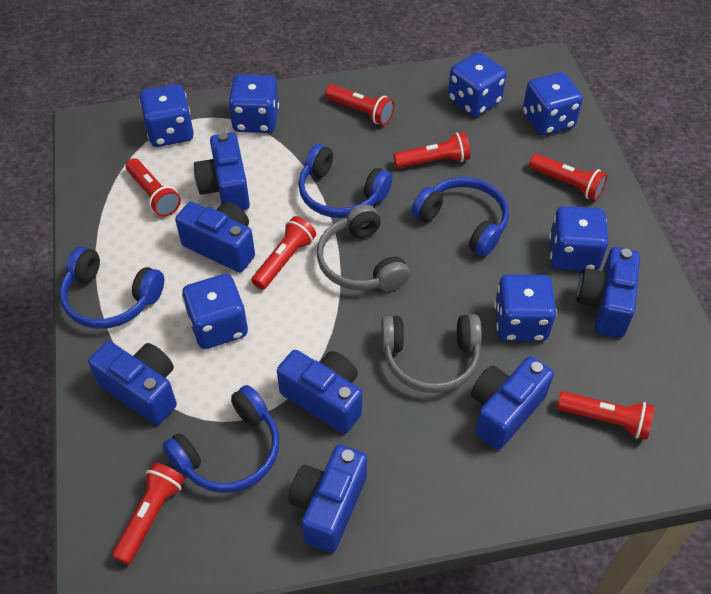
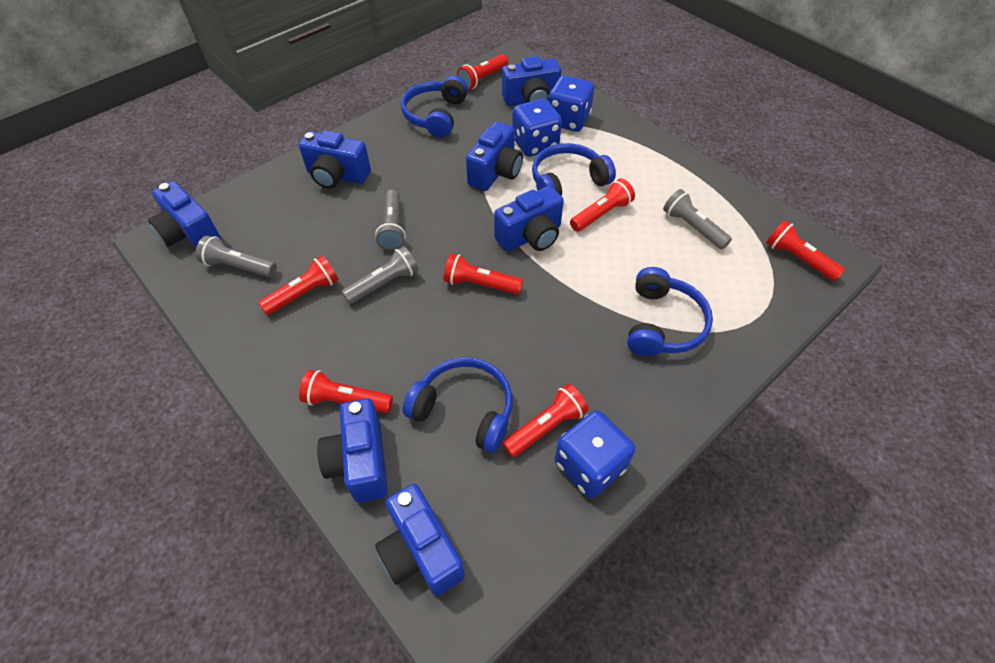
blue dice: [139,84,194,147] [182,274,248,349] [228,74,279,133] [448,52,507,117] [494,274,557,341] [523,72,583,136] [549,206,608,271] = 7 -> [512,99,562,157] [548,75,594,132] [555,410,635,498] = 3
grey flashlight: none = 0 -> [196,235,277,278] [341,246,419,304] [375,189,406,251] [663,189,732,249] = 4
grey headphones: [317,205,410,291] [381,314,482,393] = 2 -> none = 0

